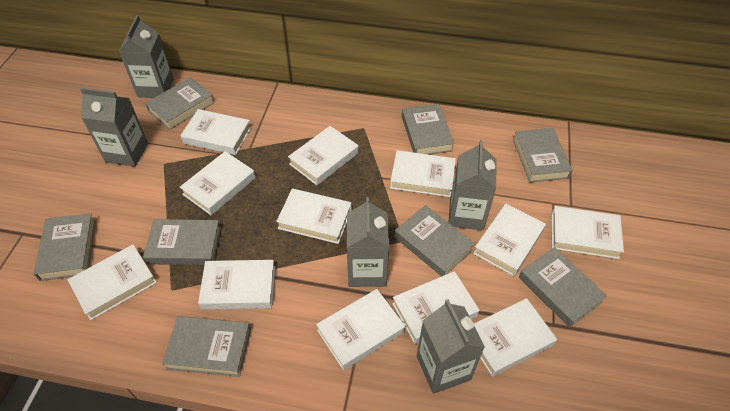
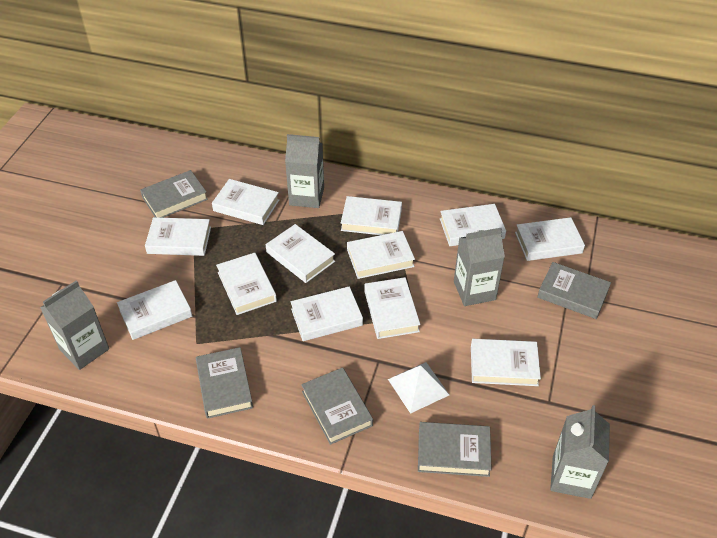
grey book: [33,213,96,281] [143,219,221,265] [145,77,215,130] [162,316,251,377] [395,205,475,276] [402,104,455,155] [513,128,573,182] [519,247,607,328] = 8 -> [140,170,208,218] [196,347,253,419] [301,367,373,445] [418,422,492,477] [537,262,611,319] = 5
grey carton: [80,87,148,167] [118,15,174,98] [347,197,389,287] [417,299,485,394] [448,140,497,230] = 5 -> [40,280,109,370] [285,134,324,208] [454,228,505,306] [550,405,610,499] = 4
white pyramid: none = 0 -> [388,362,449,414] = 1

